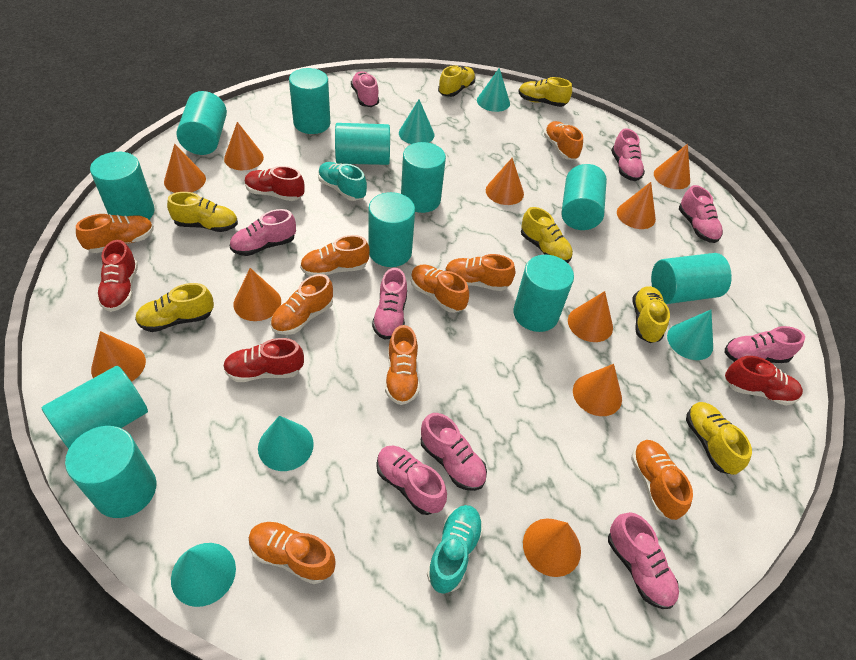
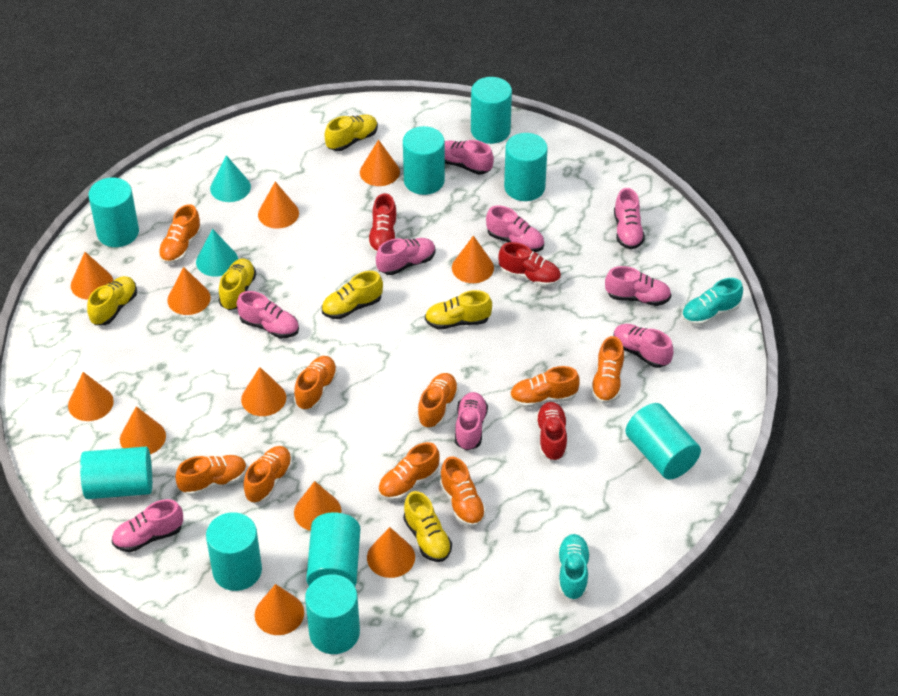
orange cone: [91,331,146,382] [164,144,206,193] [224,122,264,170] [234,268,281,321] [486,158,524,205] [523,519,581,577] [568,291,613,342] [573,364,622,416] [617,182,656,229] [654,144,690,189] = 10 -> [68,372,114,421] [71,252,113,300] [120,406,166,454] [167,267,211,315] [241,367,286,416] [255,584,304,635] [258,181,299,229] [294,481,341,531] [360,140,400,186] [367,527,415,578] [452,235,494,283] = 11
red shoe: [97,240,138,312] [223,338,304,382] [245,166,305,201] [725,356,803,406] = 4 -> [368,193,397,254] [498,242,561,287] [536,402,567,461] = 3
turquoise cone: [171,543,236,607] [258,416,314,471] [399,99,434,144] [477,68,510,112] [667,310,713,360] = 5 -> [196,229,238,277] [210,155,251,202] = 2
turquoise cylinder: [41,366,148,449] [65,426,156,518] [90,152,155,219] [177,91,227,155] [289,68,330,134] [335,123,390,165] [368,192,415,267] [401,142,446,213] [513,255,574,332] [562,164,607,230] [651,253,732,304] = 11 -> [80,447,152,499] [88,178,139,247] [206,512,262,591] [305,574,360,654] [306,512,360,586] [403,126,445,195] [471,77,512,144] [504,133,548,201] [625,403,701,480] = 9
yellow shoe: [135,283,214,332] [167,192,238,232] [438,65,476,97] [518,77,572,107] [521,207,573,263] [633,286,670,343] [686,402,752,475] = 7 -> [87,276,137,325] [219,259,256,310] [322,271,383,319] [325,114,378,151] [403,491,452,562] [425,290,492,330] = 6

